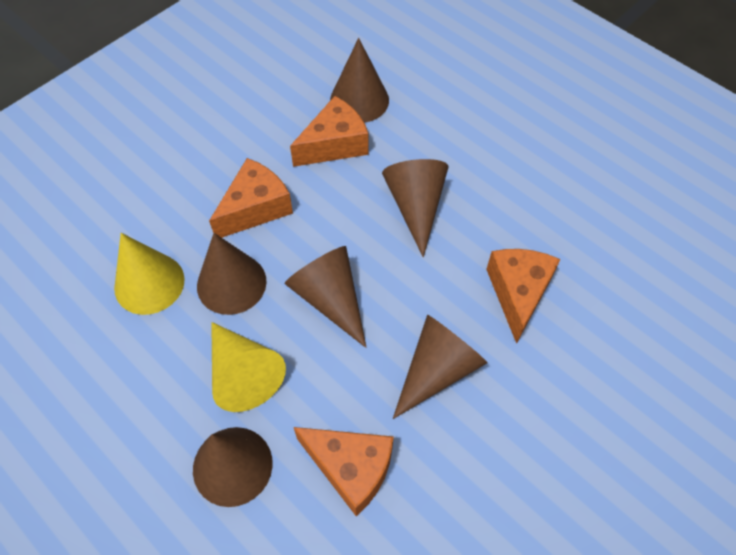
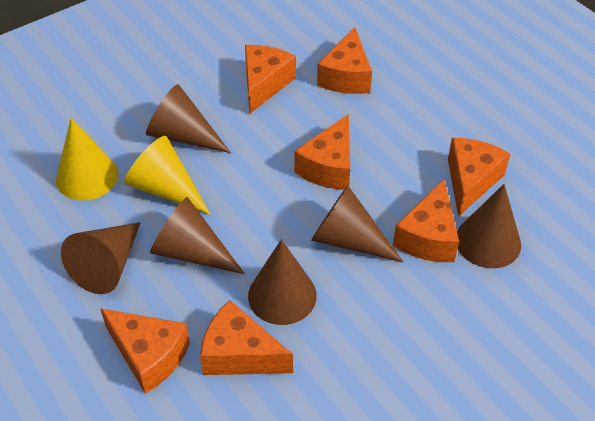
orange cheese: [209,158,293,238] [290,96,369,167] [294,427,394,516] [486,249,561,344] = 4 -> [100,308,190,394] [200,300,293,375] [245,45,296,114] [294,114,350,190] [317,27,372,94] [393,180,459,262] [448,138,510,217] = 7

